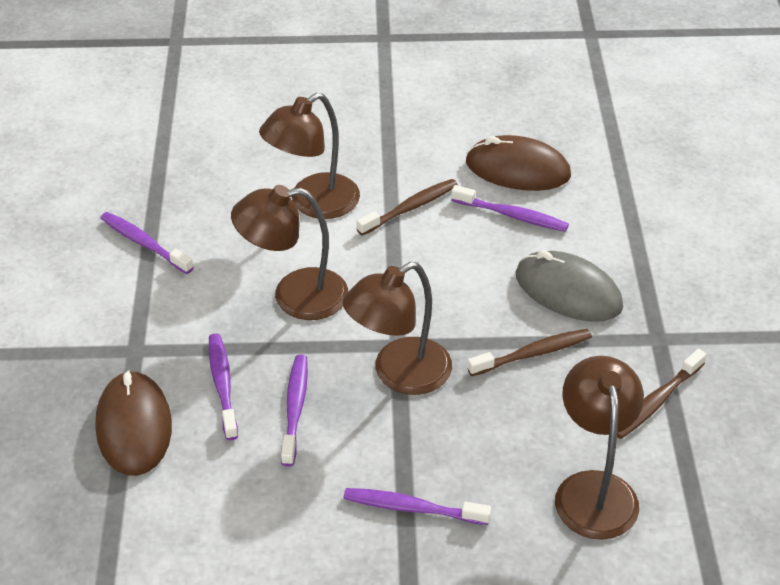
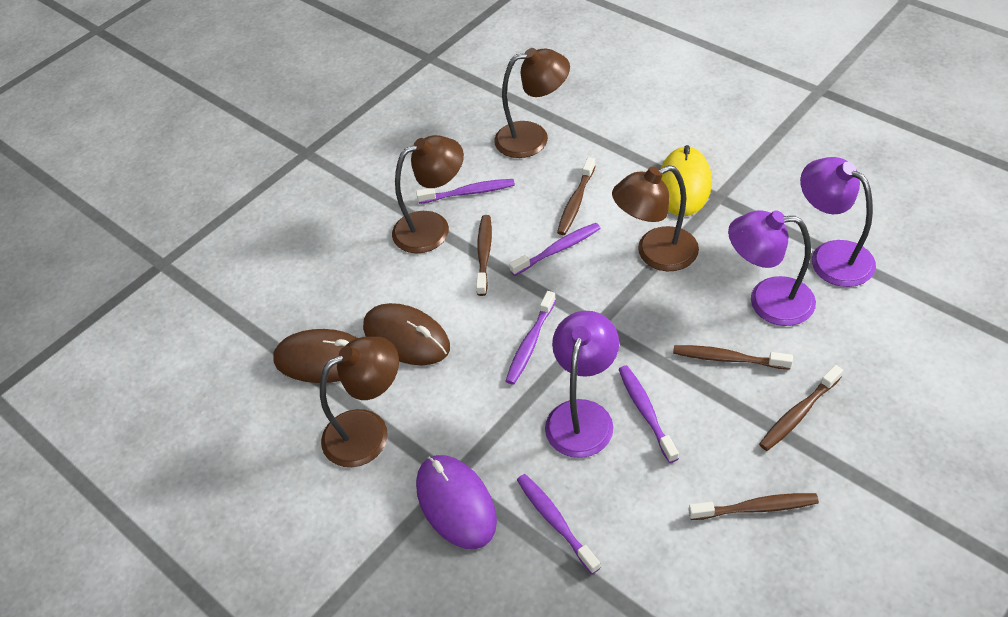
brown toothbrush: [357,179,458,236] [467,329,592,376] [617,349,706,439] = 3 -> [476,215,492,296] [557,157,596,235] [673,345,793,370] [688,493,819,520] [759,365,843,451] = 5
grey mouse: [516,250,623,322] = 1 -> none = 0
purple lamp: none = 0 -> [545,311,619,458] [728,210,816,326] [800,157,876,287] = 3
purple mouse: none = 0 -> [416,455,497,549] = 1
yellow mouse: none = 0 -> [660,145,712,216] = 1

